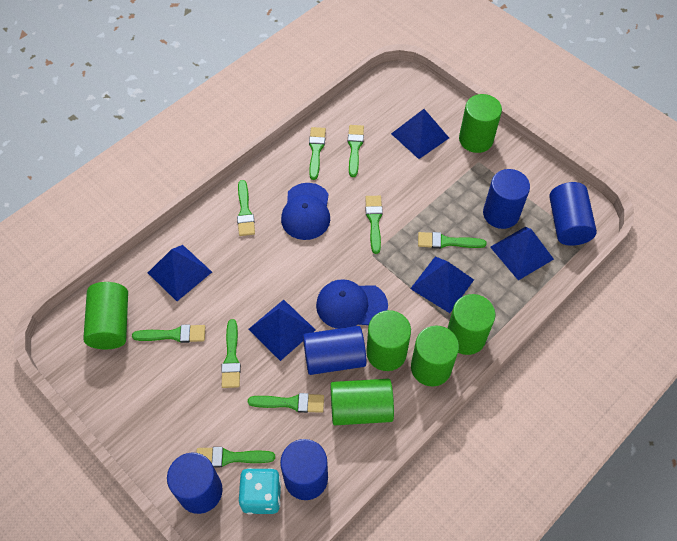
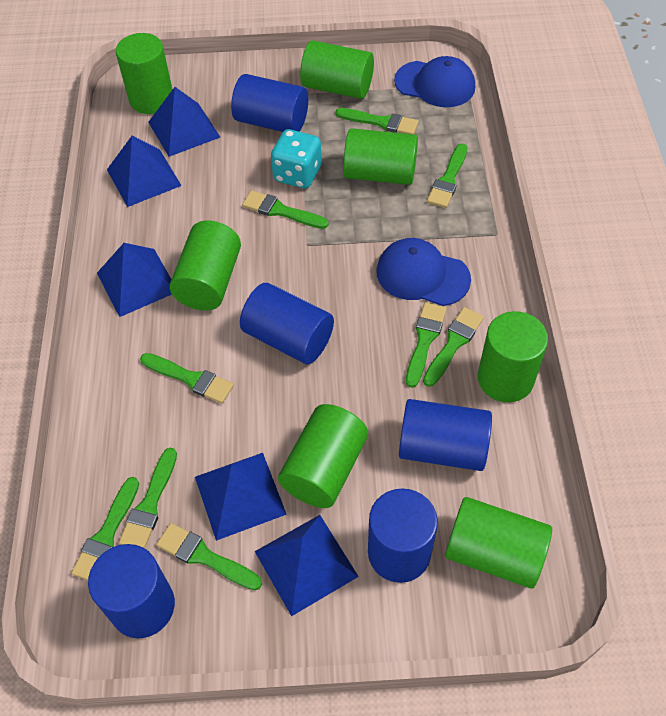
green cylinder: [83,282,128,349] [330,379,394,425] [366,310,411,371] [411,326,459,386] [447,294,496,355] [459,94,502,153] = 6 -> [116,33,173,114] [170,221,241,311] [278,404,368,508] [300,40,374,99] [343,128,418,185] [445,497,552,589] [478,311,548,402] = 7

